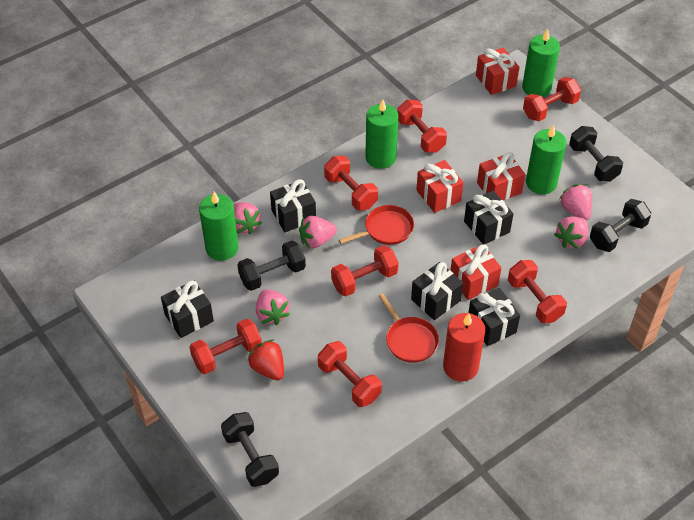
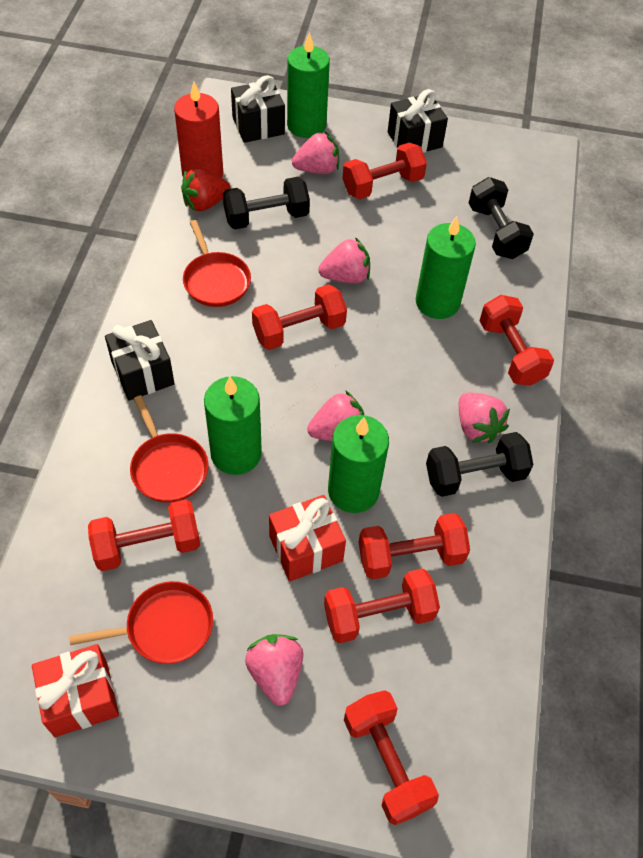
black dumbbell: [221,412,279,487] [237,241,306,291] [569,126,623,182] [590,199,651,252] = 4 -> [223,177,310,229] [426,432,533,497] [469,177,534,259] = 3
black gift: [161,280,214,338] [270,180,316,232] [411,262,463,320] [464,191,513,245] [468,288,520,346] = 5 -> [105,320,174,401] [231,75,285,143] [388,89,448,153] = 3
red gift: [416,160,463,213] [451,244,502,300] [476,48,519,95] [477,152,525,200] = 4 -> [32,644,119,737] [269,495,346,582] = 2
red pan: [339,205,414,245] [378,294,439,363] = 2 -> [69,581,213,664] [130,395,209,503] [183,220,251,307] = 3

